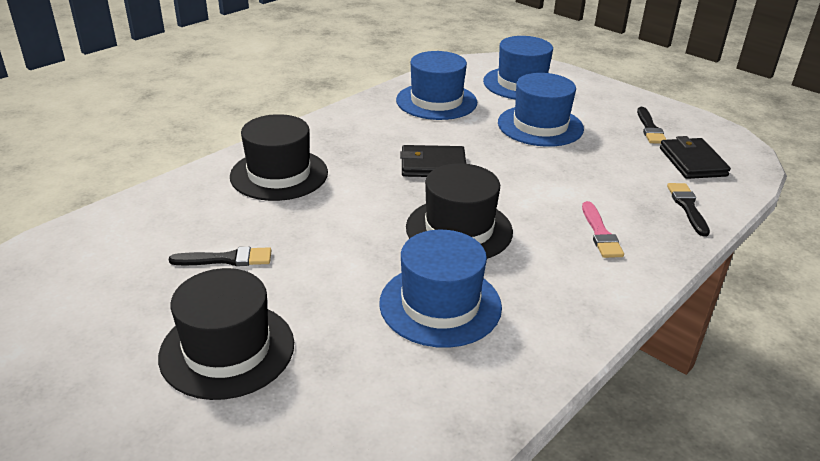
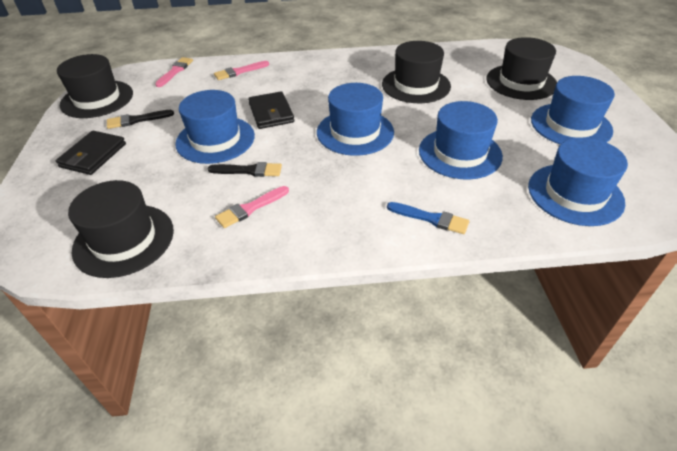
black brush: [169,247,271,266] [637,107,666,144] [667,183,710,236] = 3 -> [107,110,174,129] [208,162,282,177] = 2
black hat: [158,268,294,400] [230,114,328,201] [406,163,513,259] = 3 -> [57,54,133,118] [68,180,174,278] [382,41,451,103] [487,37,557,100] = 4
blue brush: none = 0 -> [387,202,469,234] = 1
blue hat: [379,230,502,348] [396,51,477,120] [483,36,553,100] [498,73,584,147] = 4 -> [175,90,255,164] [317,83,394,156] [419,101,503,180] [528,137,628,226] [531,76,615,145] = 5
pink brush: [582,201,624,258] = 1 -> [155,57,193,87] [214,61,269,80] [215,186,289,228] = 3

